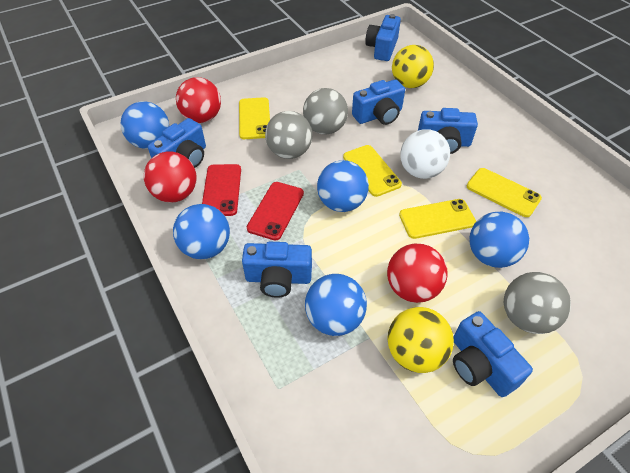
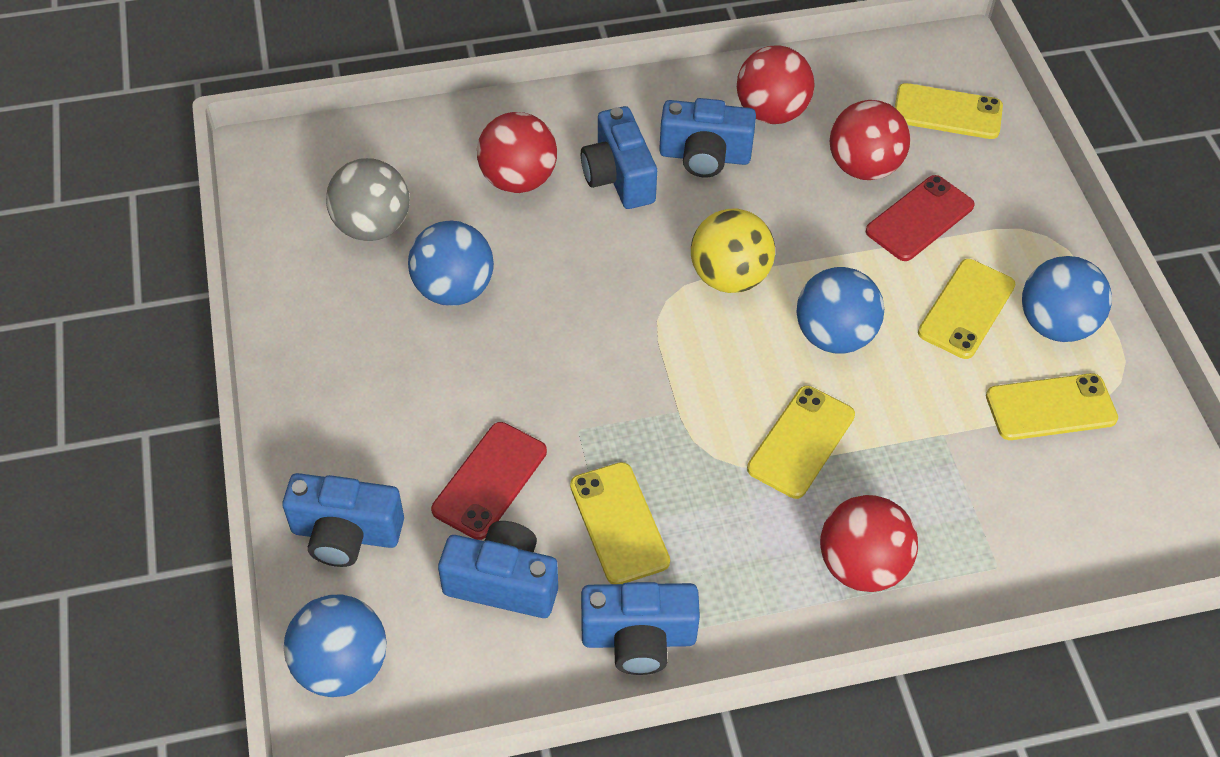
blue ball: [121,101,169,149] [173,204,230,259] [305,274,367,336] [317,160,369,212] [470,212,529,268] = 5 -> [284,595,387,697] [408,221,494,306] [796,267,884,353] [1022,256,1112,342] = 4
blue camera: [148,118,206,168] [242,242,312,298] [352,79,405,125] [365,14,401,61] [418,108,478,154] [453,311,533,397] = 6 -> [282,473,404,567] [438,521,558,618] [581,106,657,209] [581,582,700,675] [659,98,756,177] = 5
grey ball: [265,111,312,159] [303,88,348,135] [504,272,571,334] = 3 -> [326,158,410,241] = 1
red ball: [144,151,197,203] [176,77,221,123] [387,243,447,303] = 3 -> [477,112,557,193] [737,45,814,124] [820,495,918,592] [830,100,910,180] = 4
white ball: [400,129,450,179] = 1 -> none = 0
yellow ball: [387,307,454,373] [392,45,434,88] = 2 -> [691,209,775,293] = 1
yellow phone: [239,97,270,139] [343,145,402,197] [399,199,476,239] [467,168,542,217] = 4 -> [570,462,670,584] [747,386,855,499] [895,83,1003,139] [918,259,1015,359] [986,373,1118,440] = 5

